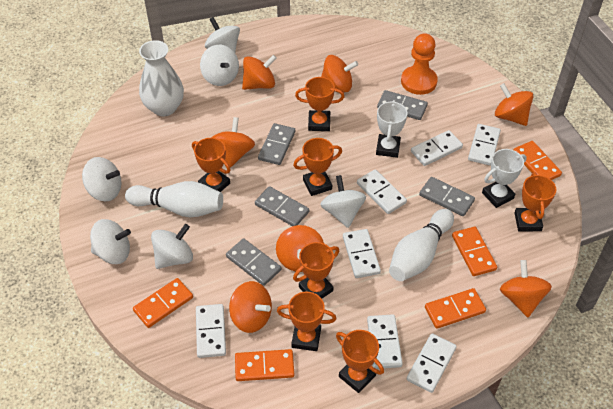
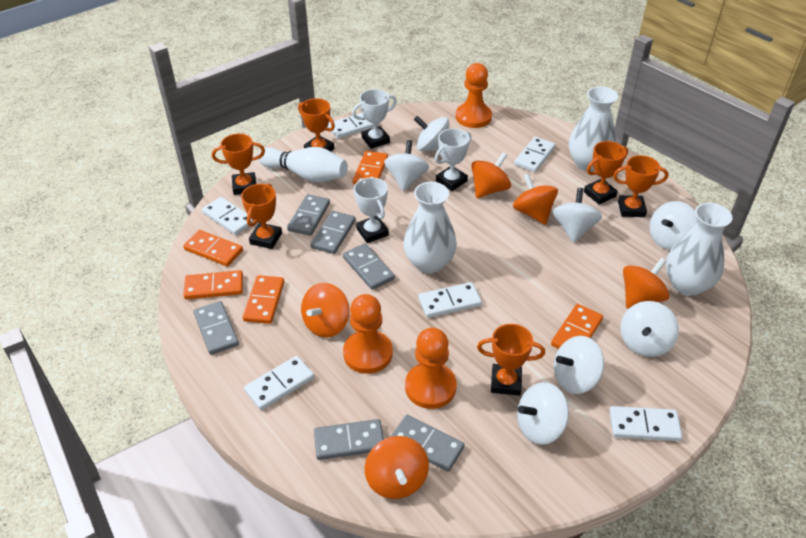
grey domino: [226,238,281,286] [255,186,309,226] [258,123,295,165] [377,90,428,120] [419,177,475,216] = 5 -> [194,301,239,355] [287,194,330,236] [310,211,356,254] [314,419,384,460] [343,243,395,290] [391,415,465,472] = 6
orange pawn: [401,33,438,95] = 1 -> [343,294,393,374] [405,328,457,409] [456,63,492,128] = 3
orange spinning top: [212,117,255,167] [229,281,272,333] [242,55,277,90] [276,225,324,272] [321,55,358,93] [495,83,534,126] [500,260,552,317] = 7 -> [301,283,349,338] [365,436,429,499] [471,152,511,198] [513,173,558,225] [623,258,670,309] = 5
orange trophy: [192,138,230,192] [277,292,336,351] [293,138,342,196] [293,242,339,299] [295,77,345,131] [336,330,384,393] [514,173,556,232] = 7 -> [212,134,265,195] [241,183,282,249] [298,98,335,151] [477,324,545,396] [584,141,628,204] [613,155,669,217] = 6
white bowling pin: [125,181,223,217] [389,209,454,281] = 2 -> [258,147,348,182] = 1
white domino: [196,304,226,358] [343,229,381,278] [357,169,407,214] [367,314,403,369] [407,333,457,393] [411,130,463,166] [468,124,501,166] = 7 -> [202,197,253,235] [244,356,314,410] [328,113,378,139] [418,282,482,318] [514,137,556,172] [609,406,682,441] = 6
white spinning top: [82,157,121,202] [90,219,131,264] [151,224,193,269] [200,45,239,86] [205,17,240,52] [320,175,366,228] = 6 -> [384,140,429,191] [414,116,449,151] [517,382,569,445] [553,188,602,243] [554,336,604,394] [620,301,679,357] [649,201,698,250] = 7
white trophy: [376,100,407,158] [482,149,527,208] = 2 -> [352,89,397,149] [354,177,389,243] [435,128,472,191] = 3
white vase: [139,40,184,116] = 1 -> [403,182,457,274] [569,86,618,171] [666,203,733,296] = 3

